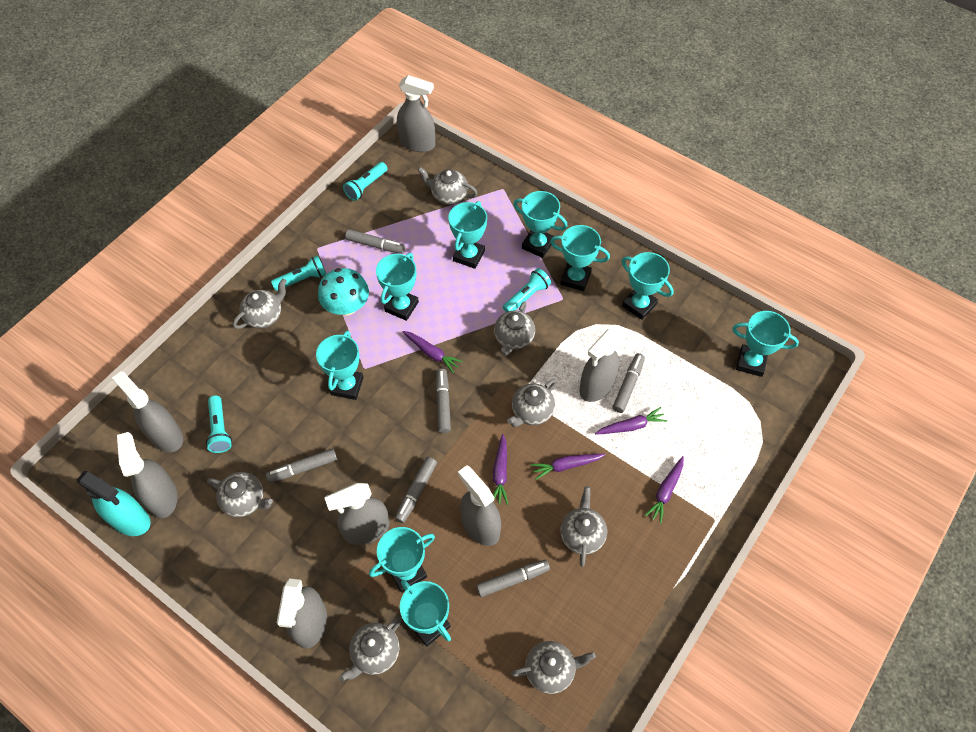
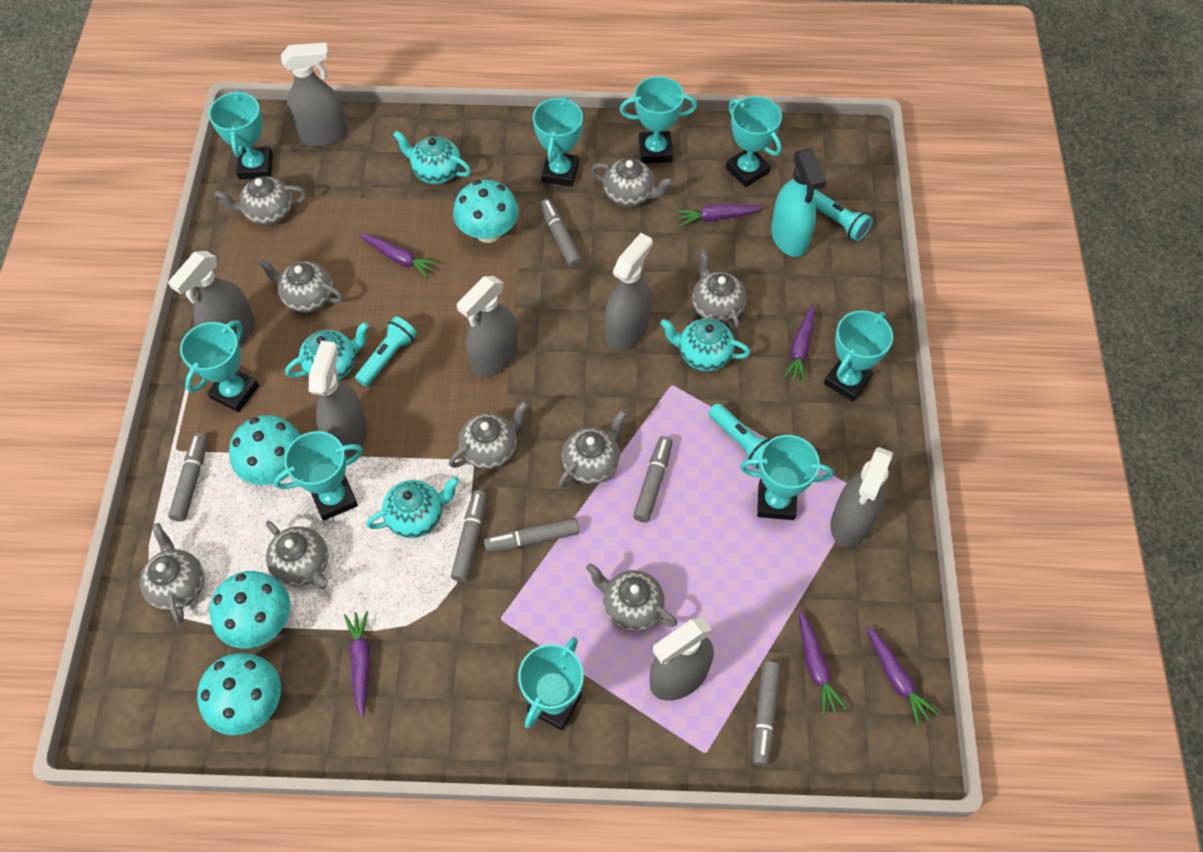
grey teapot: [207,472,273,517] [233,279,287,329] [339,617,402,681] [418,167,477,205] [494,301,535,356] [507,379,556,427] [511,641,596,694] [560,486,607,567] = 8 -> [140,523,204,624] [214,177,307,225] [258,258,343,312] [266,521,328,589] [449,401,528,469] [559,410,627,488] [586,563,677,632] [591,158,673,207] [692,249,746,332] = 9
purple carrot: [403,331,463,373] [493,434,508,505] [531,454,605,480] [595,407,667,435] [645,456,684,524] = 5 -> [344,611,370,717] [359,234,439,278] [676,204,764,227] [783,304,815,383] [798,610,847,716] [866,626,939,726] = 6
turquoise flashlight: [206,395,232,453] [271,255,326,291] [343,162,387,201] [503,268,551,312] = 4 -> [355,316,417,387] [708,403,771,469] [813,189,873,241] = 3
turquoise mushroom: [318,268,369,316] = 1 -> [197,653,281,735] [209,571,290,649] [229,415,301,485] [453,180,519,243] = 4
turquoise teapot: none = 0 -> [285,322,369,380] [366,477,459,538] [393,131,471,184] [660,319,750,371] = 4

